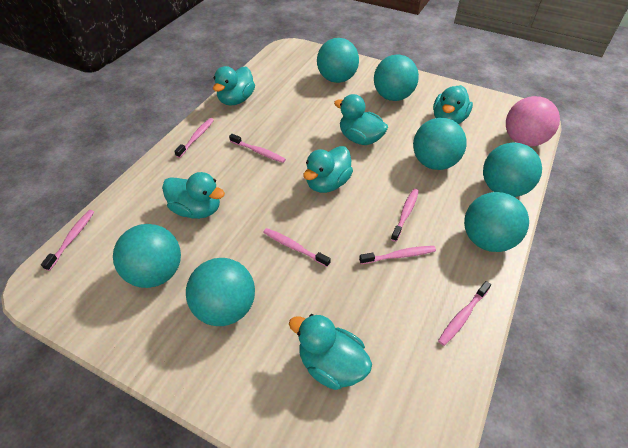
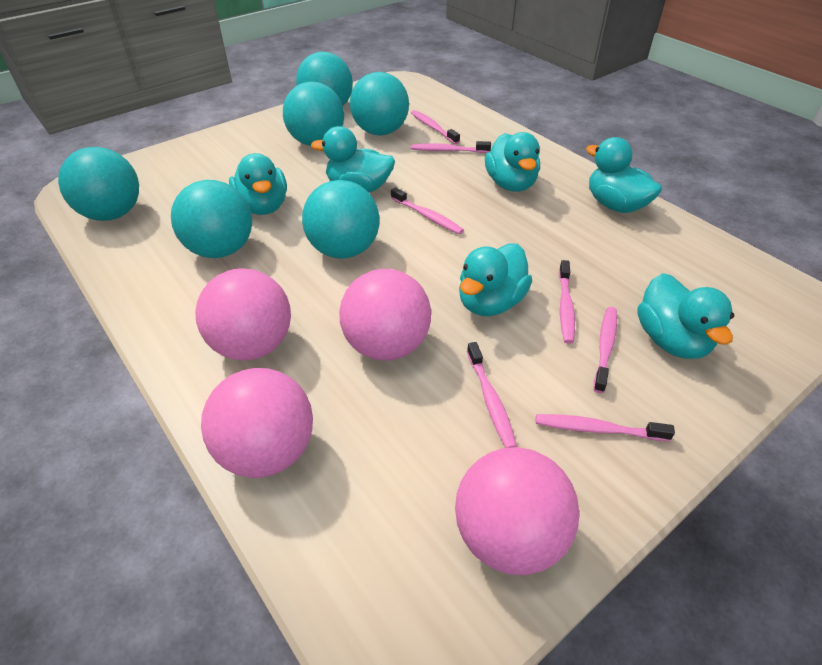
pink ball: [506,96,560,146] = 1 -> [195,268,291,361] [201,368,313,478] [339,269,431,361] [455,447,579,575] = 4
turquoise ball: [113,224,181,288] [186,258,255,326] [317,38,359,83] [374,54,419,101] [413,118,466,170] [464,192,529,252] [483,143,542,197] = 7 -> [58,147,139,221] [171,180,252,258] [283,81,344,146] [296,52,353,106] [302,180,380,259] [350,72,409,136] = 6

